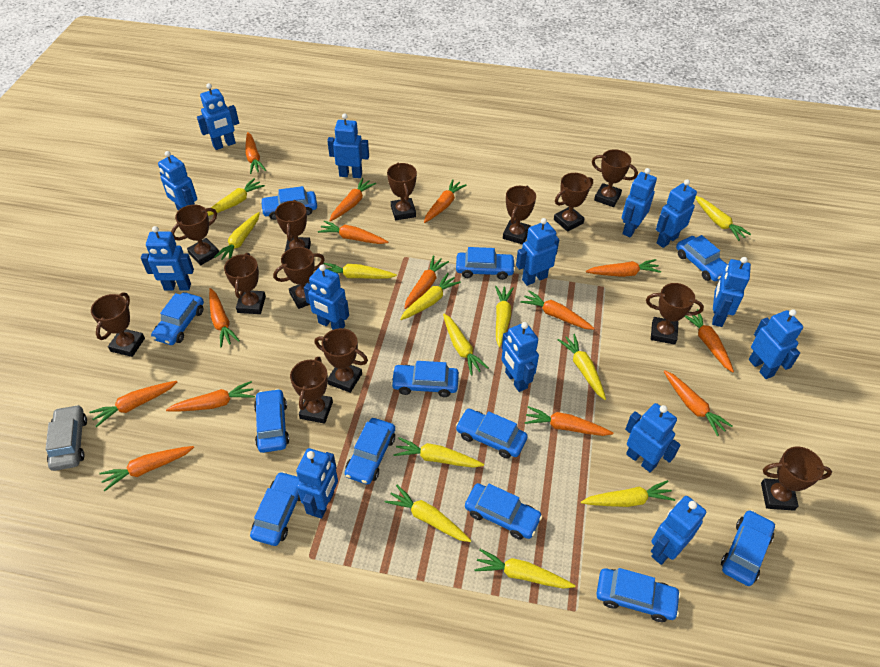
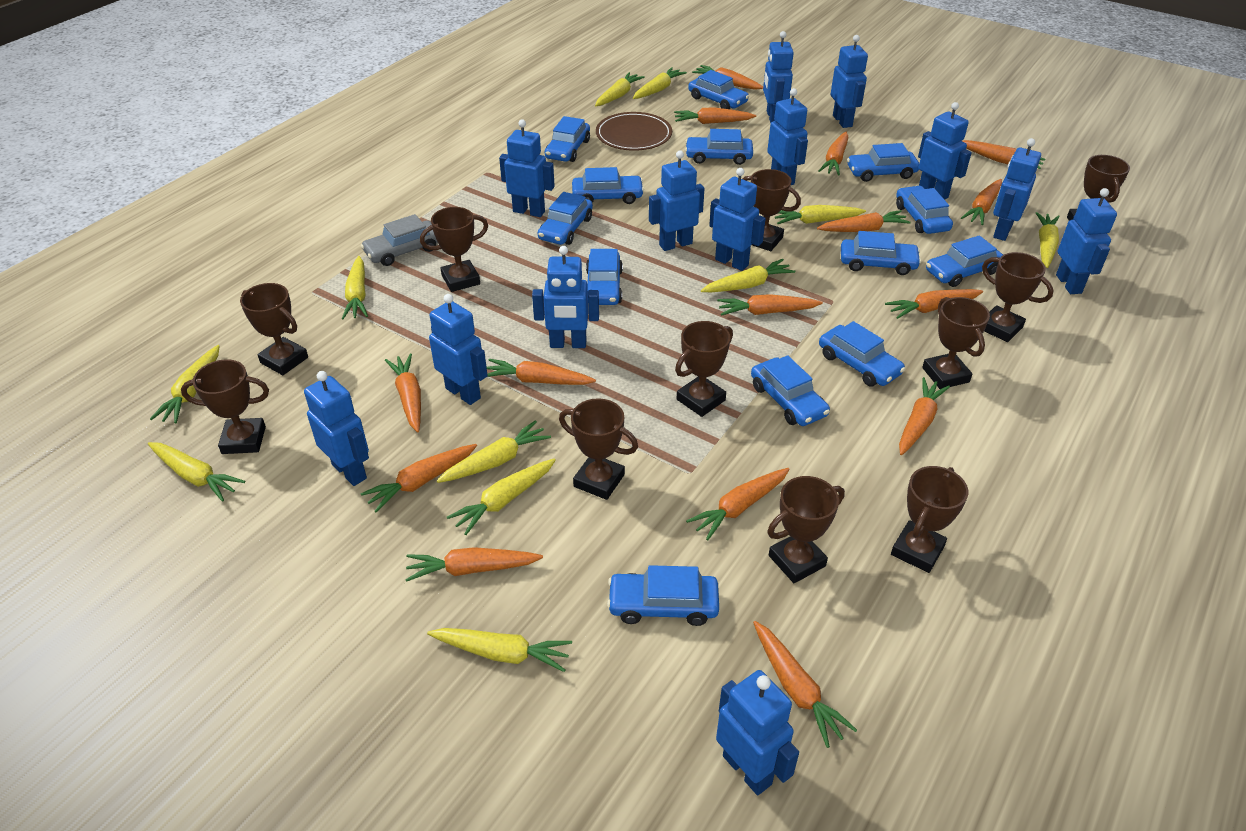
blue car: [151,292,204,345] [250,471,301,546] [254,389,289,453] [260,186,317,220] [345,418,395,484] [391,361,459,397] [456,247,515,280] [456,408,528,458] [465,483,542,540] [596,568,681,622] [676,235,727,281] [721,510,775,586] = 12 -> [538,192,593,245] [545,116,590,162] [572,167,644,204] [586,249,623,305] [607,565,719,626] [685,129,753,165] [688,70,749,109] [751,355,830,426] [819,321,905,387] [841,231,921,275] [847,143,919,182] [896,186,953,234] [926,235,1003,287] = 13
blue robot: [141,226,194,291] [158,151,197,211] [197,83,239,150] [296,448,338,519] [304,264,349,330] [327,113,369,178] [501,322,539,392] [516,218,559,286] [622,168,657,237] [625,403,681,473] [651,496,706,565] [656,179,697,248] [712,257,751,327] [749,309,803,379] = 14 -> [304,371,369,486] [429,294,488,405] [499,120,555,217] [532,246,599,348] [649,150,705,251] [709,168,766,271] [716,670,799,795] [763,31,794,123] [767,88,808,185] [831,35,868,128] [918,102,972,200] [993,138,1041,241] [1056,188,1117,294] = 13
brown plate: none = 0 -> [596,112,672,151] = 1
brown trophy: [91,292,145,357] [171,204,219,265] [224,253,266,314] [273,247,325,309] [275,200,311,251] [290,357,333,424] [315,328,368,393] [387,163,417,220] [503,186,536,245] [554,173,593,232] [592,149,638,207] [646,283,704,345] [761,447,832,511] = 13 -> [181,359,269,454] [240,283,308,375] [420,207,488,292] [559,398,638,500] [675,321,733,417] [742,169,801,251] [767,476,845,583] [891,466,968,573] [922,297,990,389] [982,252,1053,342] [1067,155,1130,221] = 11
orange carrot: [89,381,177,427] [99,446,194,491] [166,381,255,412] [209,288,240,348] [245,132,266,174] [318,221,388,244] [329,178,376,221] [404,255,449,309] [424,179,467,223] [520,290,595,330] [524,406,613,436] [586,259,661,277] [663,370,732,436] [684,309,734,372] = 14 -> [360,444,477,512] [385,354,421,432] [405,547,543,582] [487,359,596,385] [674,108,756,124] [686,468,790,540] [692,65,763,90] [717,294,823,316] [753,621,857,748] [817,210,911,232] [818,132,848,175] [885,289,983,319] [899,377,950,455] [961,179,1002,225] [963,140,1046,169] = 15
yellow carrot: [207,178,265,216] [214,212,260,260] [323,263,397,279] [385,485,471,542] [393,437,484,468] [400,273,461,320] [443,314,489,376] [474,549,575,589] [495,286,514,347] [558,334,606,400] [581,480,675,507] [695,196,751,241] = 12 -> [148,442,245,502] [150,345,220,423] [342,256,368,319] [427,628,572,672] [437,420,551,483] [447,458,556,535] [595,72,645,106] [633,67,687,99] [701,259,795,292] [775,205,866,224] [1036,212,1060,268] = 11

